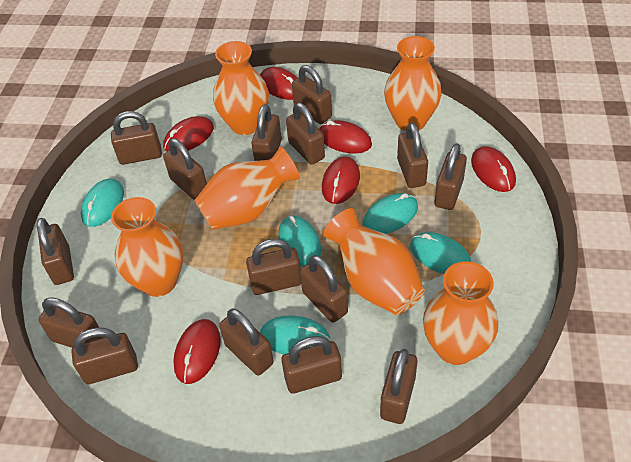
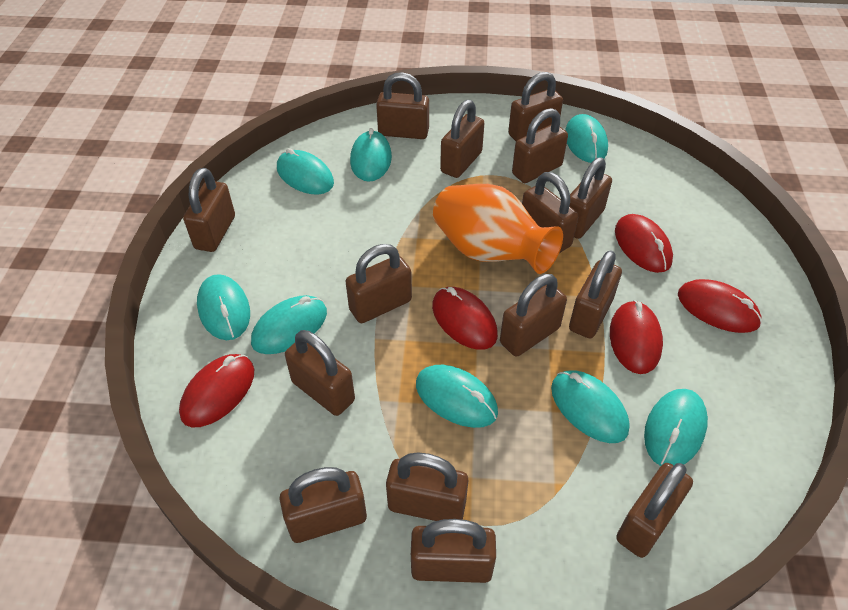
orange vase: [111,197,183,297] [194,147,300,230] [213,41,269,135] [323,208,425,315] [384,36,442,131] [423,261,498,365] = 6 -> [433,184,563,274] = 1
red mouse: [163,116,214,151] [173,319,221,384] [260,67,297,100] [319,120,372,153] [322,156,360,204] [471,146,516,192] = 6 -> [179,354,254,427] [432,287,498,350] [610,300,663,374] [615,214,673,273] [678,279,762,333] = 5
turquoise mouse: [81,178,124,227] [260,315,331,355] [278,216,321,267] [363,193,418,234] [410,232,471,274] = 5 -> [197,274,250,340] [251,295,327,354] [277,148,334,195] [350,128,392,182] [416,365,498,428] [551,370,630,443] [565,114,608,163] [644,389,708,466] = 8

